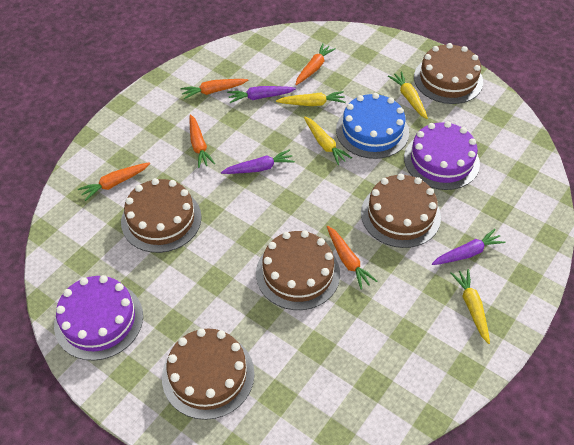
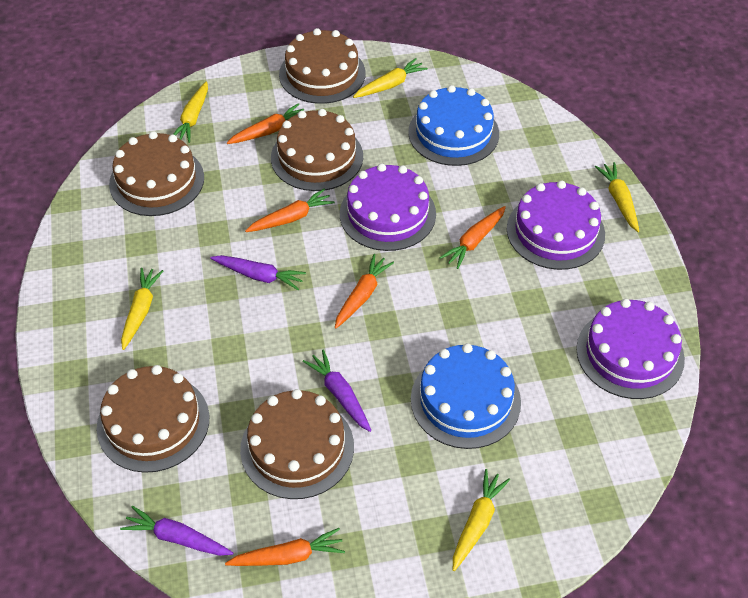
blue cake: [336,93,409,159] = 1 -> [408,85,499,166] [411,343,521,449] = 2
purple cake: [54,275,143,361] [404,121,480,190] = 2 -> [340,164,436,251] [507,181,605,270] [576,299,685,399] = 3
yellow carrot: [276,91,346,106] [304,116,352,165] [388,71,428,119] [451,269,490,344] = 4 -> [121,268,163,350] [173,81,208,143] [353,58,428,98] [453,469,510,571] [595,162,639,232] = 5

